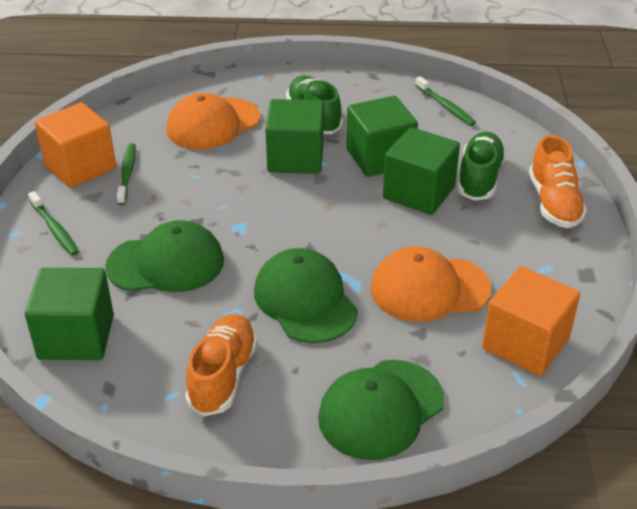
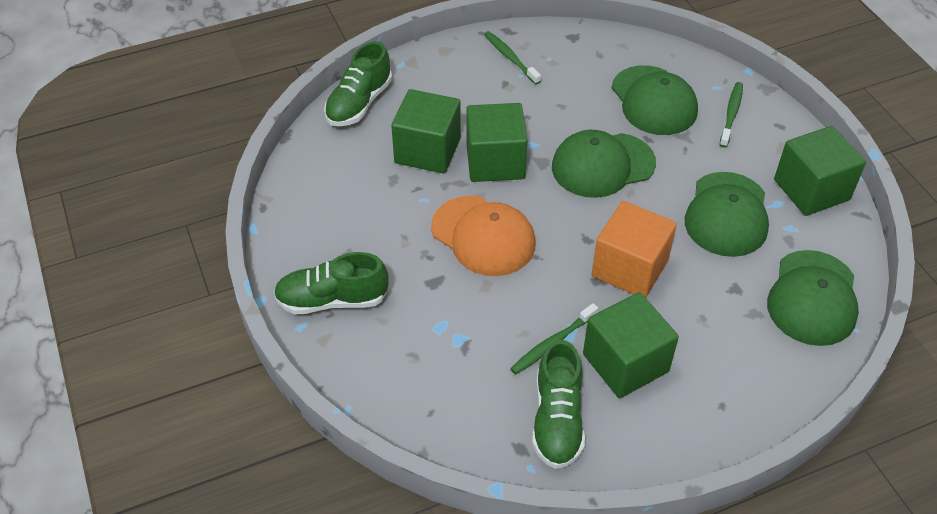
green cap: [105,220,224,292] [254,248,358,343] [318,360,444,460] = 3 -> [552,130,656,198] [612,65,698,135] [685,172,769,257] [767,250,859,346] = 4
green shoe: [286,76,343,134] [457,132,506,201] = 2 -> [274,252,389,314] [324,42,392,126] [532,340,585,469] = 3
orange cap: [167,93,260,150] [371,246,492,322] = 2 -> [431,196,536,276] = 1
orange cube: [35,102,116,188] [482,266,580,376] = 2 -> [592,201,677,298] = 1
orange shoe: [185,314,258,416] [529,135,587,228] = 2 -> none = 0

